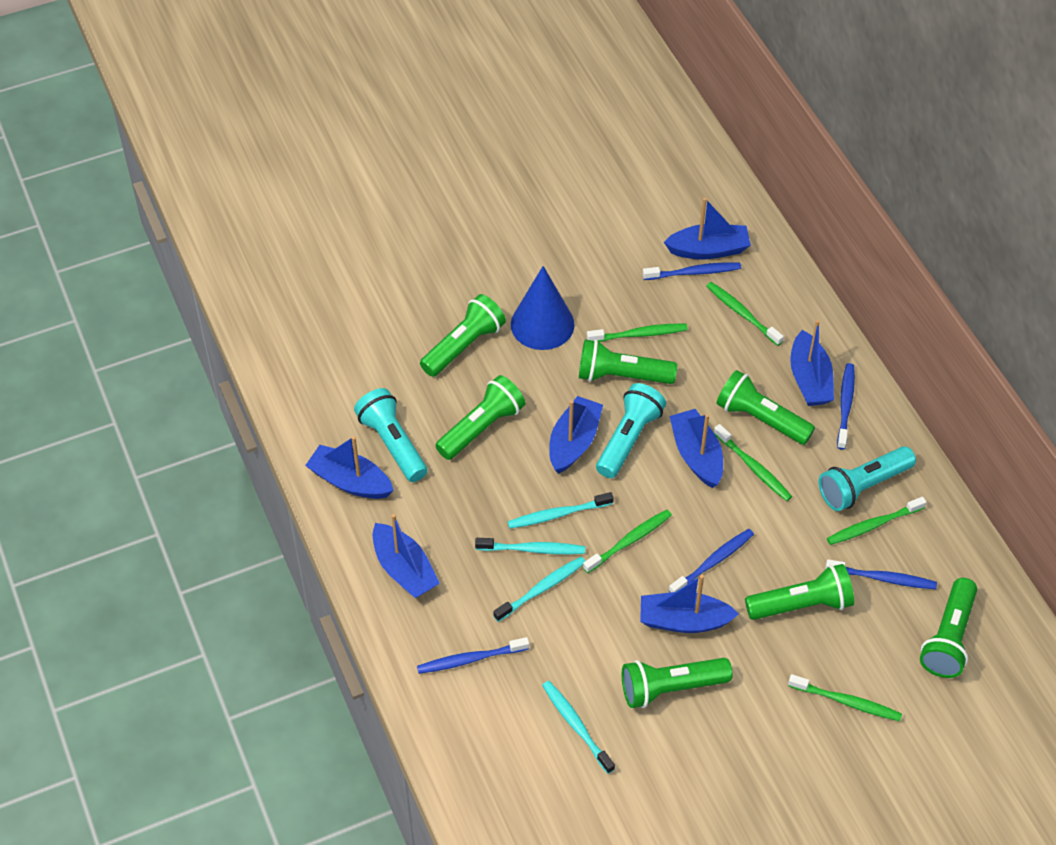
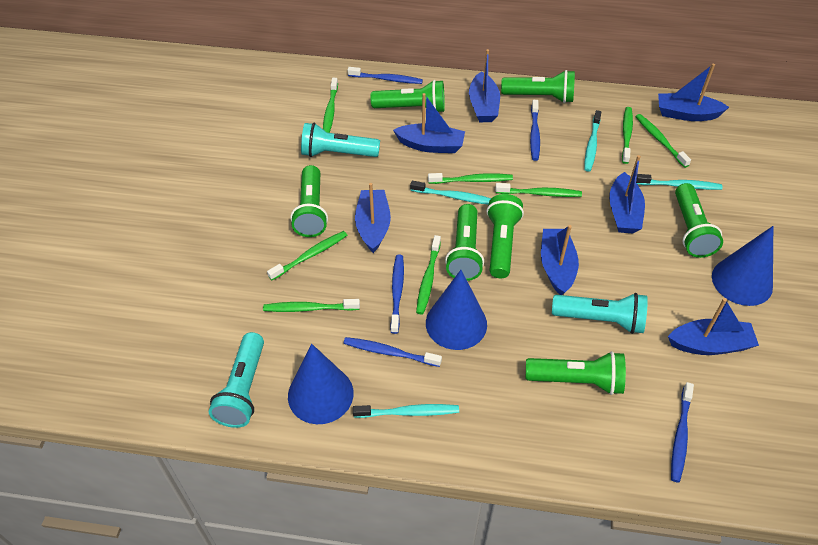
blue cone: [511,266,575,350] = 1 -> [288,344,354,424] [426,270,487,350] [712,226,773,306] = 3
green toothbrush: [583,510,672,573] [587,324,688,342] [706,282,784,346] [714,424,792,501] [788,674,902,721] [827,497,926,545] = 6 -> [263,299,360,312] [267,231,347,280] [323,78,338,133] [416,235,441,315] [428,173,513,184] [495,183,582,197] [622,107,633,164] [635,114,691,168] = 8

